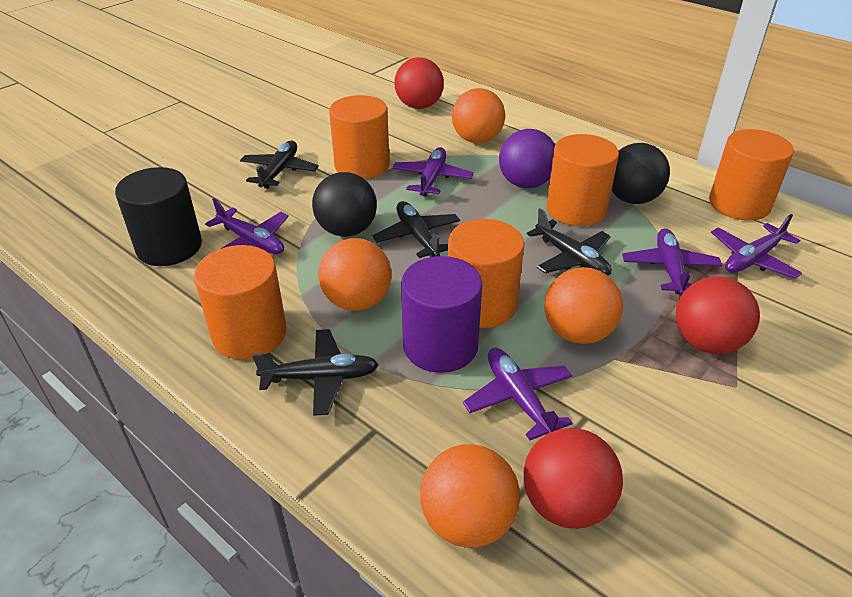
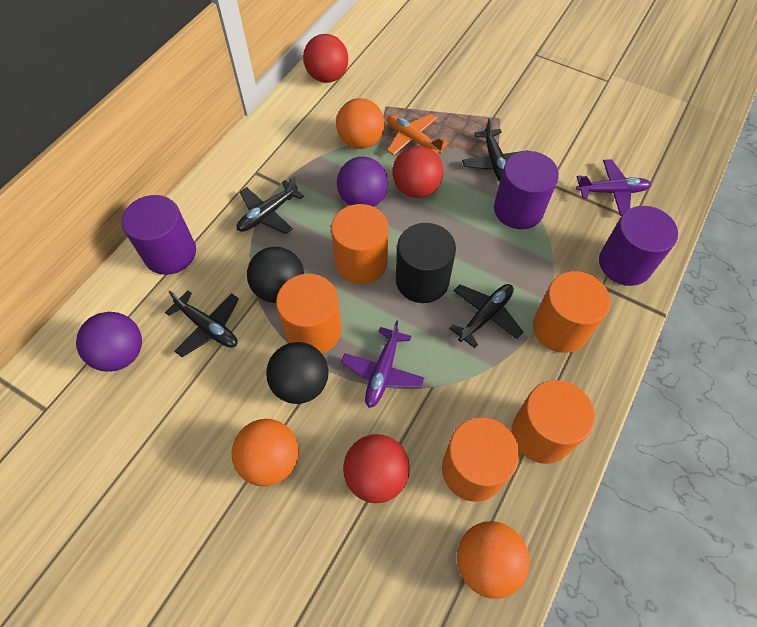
orange ball: [318,238,392,311] [420,444,520,548] [452,88,505,143] [544,267,623,344] = 4 -> [231,419,299,486] [336,98,384,149] [457,521,530,599] = 3
orange plane: none = 0 -> [387,114,449,156] = 1
purple ball: [499,129,555,188] = 1 -> [76,312,142,372] [337,157,388,207] = 2
purple cylinder: [401,256,483,373] = 1 -> [122,195,196,275] [494,151,559,229] [599,206,678,286] = 3
purple plane: [205,198,289,254] [392,147,474,197] [463,348,573,441] [622,228,722,295] [711,214,802,279] = 5 -> [341,320,425,408] [576,159,651,216] = 2

